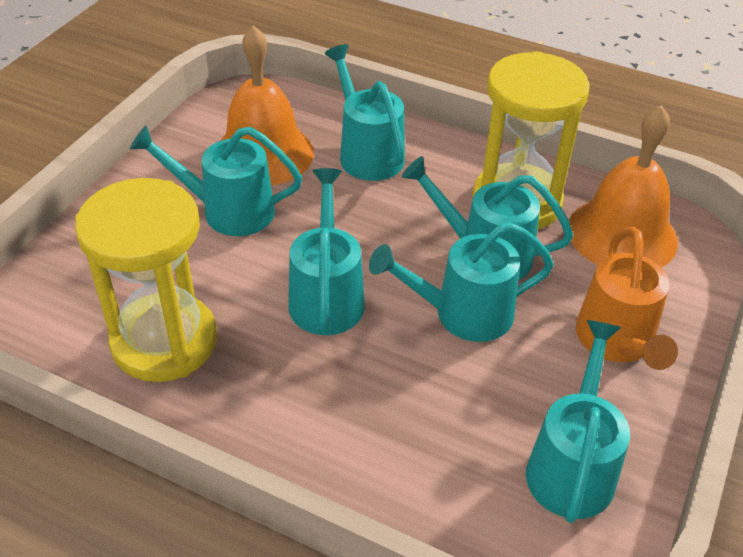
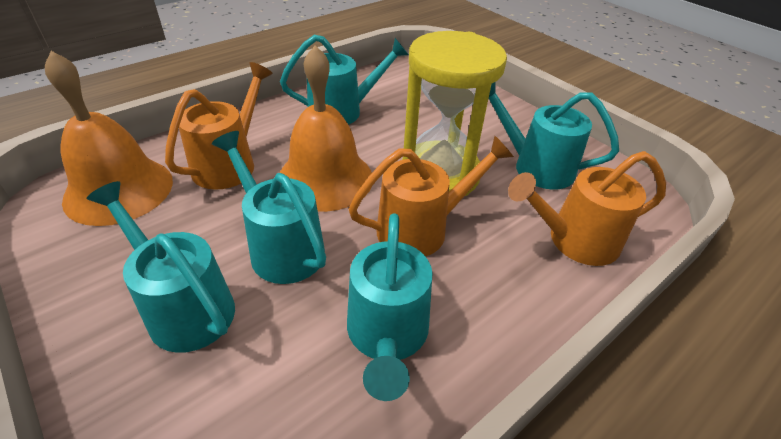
orange watering can: [576,227,678,370] = 1 -> [165,62,273,190] [349,136,514,257] [508,151,666,266] = 3
turquoise watering can: [130,126,302,236] [288,168,365,335] [324,44,405,181] [369,223,554,342] [402,156,573,281] [526,320,630,523] = 6 -> [86,181,235,353] [212,131,326,284] [280,35,409,125] [347,213,432,401] [489,82,619,190] = 5
yellow hourglass: [75,178,217,382] [472,51,590,230] = 2 -> [402,31,507,196] = 1

